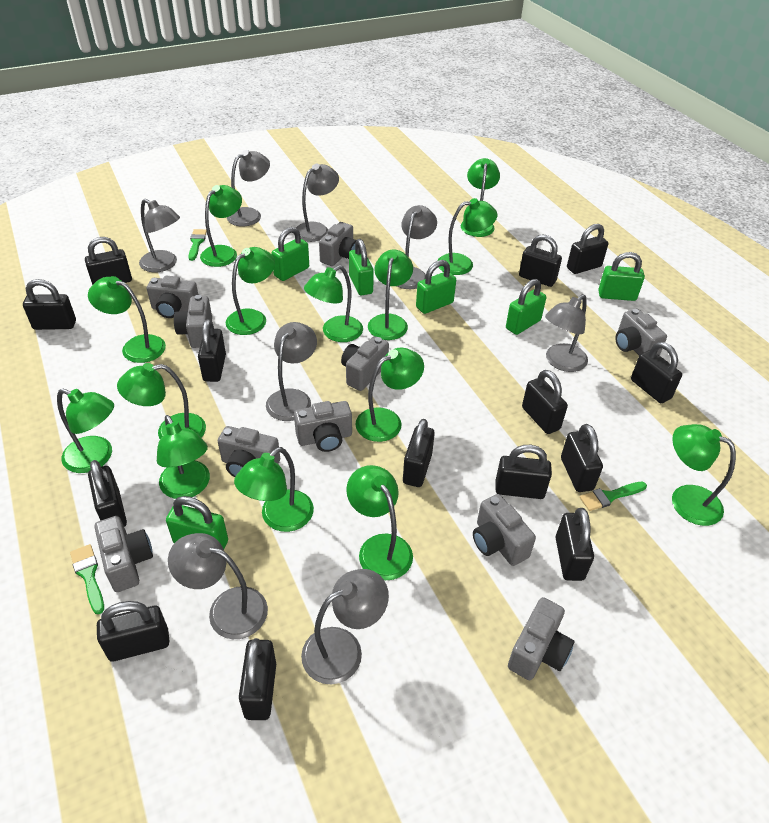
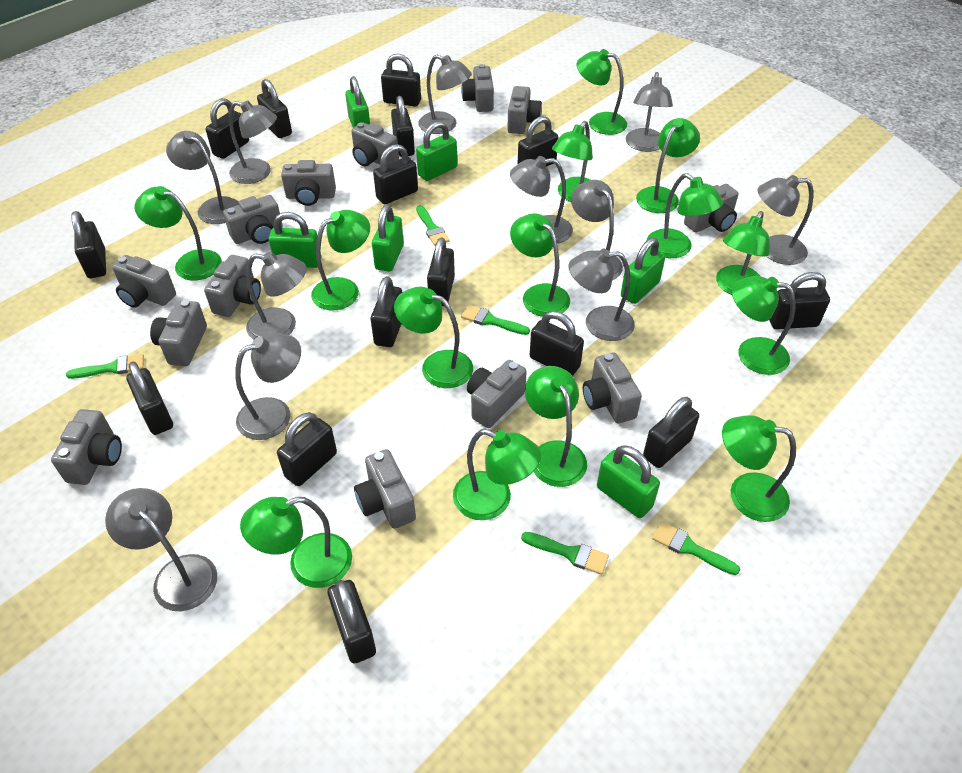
black padlock: [23,279,76,330] [85,237,132,285] [88,460,127,527] [97,601,170,662] [198,319,226,382] [239,638,276,720] [403,419,435,487] [495,445,552,499] [519,234,562,287] [522,370,568,434] [555,508,594,581] [561,424,603,492] [567,224,608,274] [631,342,682,403] = 14 -> [71,211,106,278] [126,361,173,435] [206,98,249,159] [257,79,292,138] [277,412,337,486] [327,580,376,664] [371,276,402,347] [373,144,418,204] [381,54,421,107] [391,96,415,157] [427,237,455,306] [517,116,558,167] [530,311,584,376] [643,397,699,468] [769,272,830,329] = 15
green brush: [70,544,104,614] [188,229,207,261] [580,482,647,511] = 3 -> [66,354,144,379] [416,205,450,246] [461,305,530,335] [521,532,609,575] [652,522,740,575] = 5
grey camera: [94,516,153,592] [147,276,198,318] [174,295,212,348] [218,426,280,477] [294,401,352,452] [319,222,356,266] [341,336,389,391] [473,494,536,566] [508,597,575,680] [615,309,667,356] = 10 -> [51,409,122,485] [112,255,176,308] [150,300,207,366] [204,255,261,317] [223,195,283,244] [281,160,336,206] [351,122,399,166] [354,449,416,529] [461,64,494,112] [467,360,527,428] [507,86,542,134] [583,352,642,423] [684,184,739,233] = 13
grey lamp: [139,199,180,272] [168,533,268,639] [227,150,270,227] [266,322,317,421] [296,164,339,242] [301,569,389,685] [397,205,437,289] [545,294,588,372] = 8 -> [105,488,217,611] [166,131,239,224] [229,100,277,184] [235,333,301,440] [246,251,307,340] [418,55,472,134] [510,156,573,244] [568,248,635,341] [571,180,623,280] [626,72,673,152] [758,175,813,265] = 11

